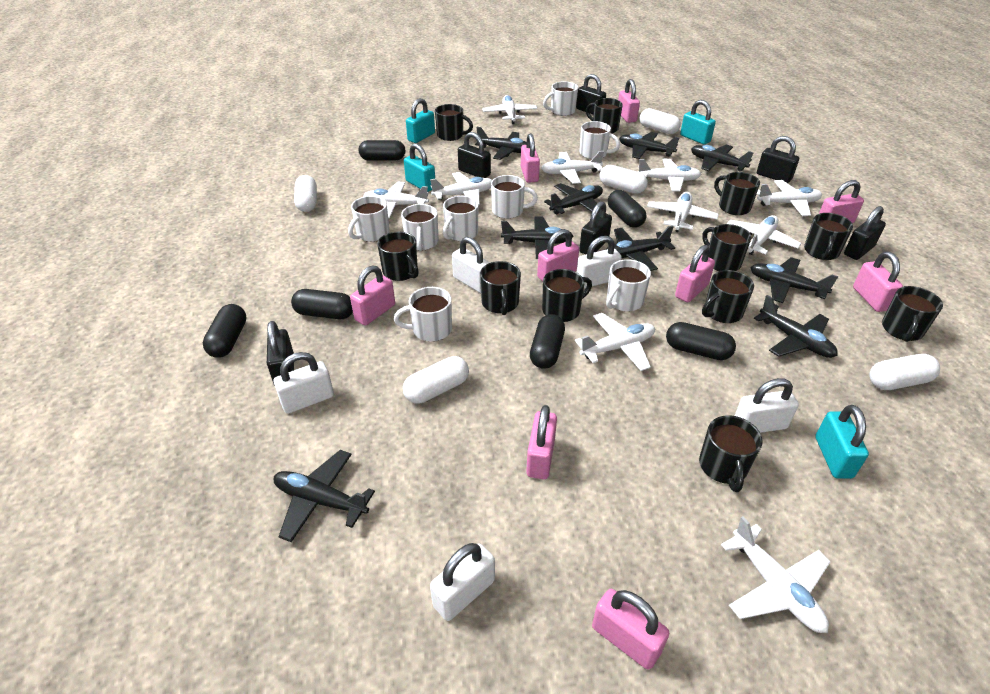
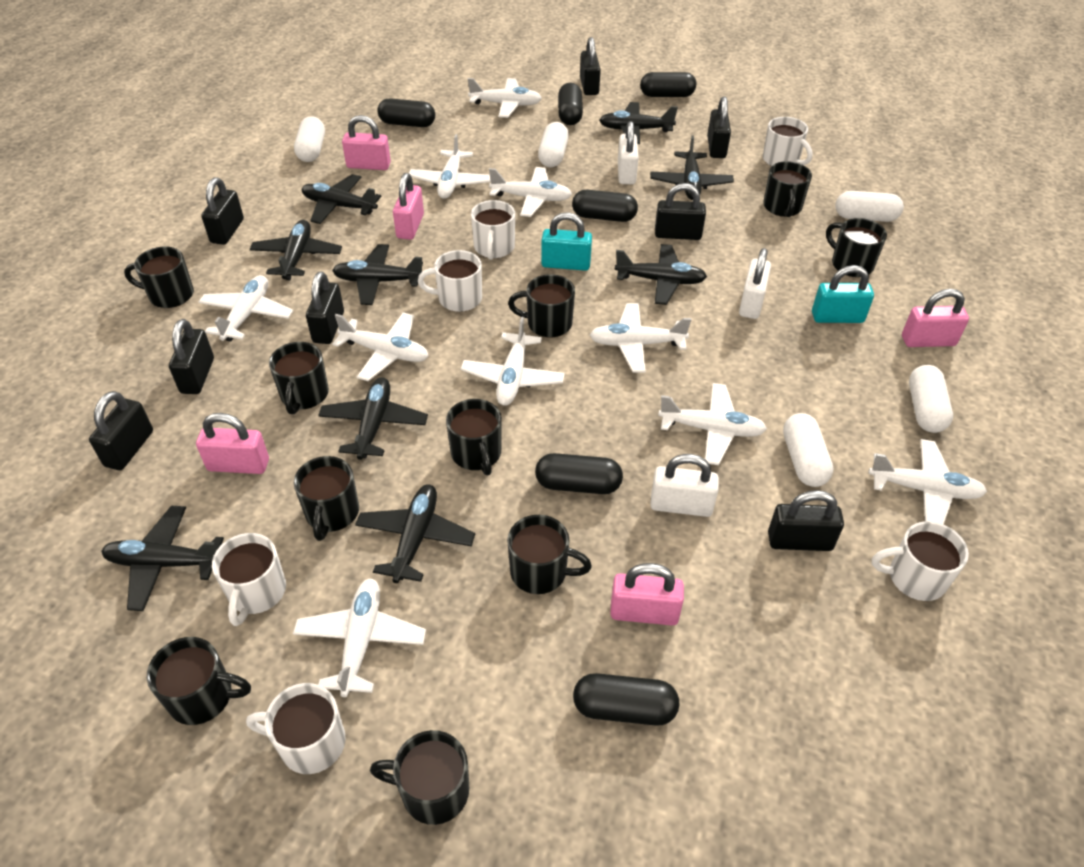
black mug: [377,232,419,281] [435,104,473,141] [480,261,521,315] [542,269,592,322] [586,98,623,134] [699,415,763,492] [702,224,751,271] [702,270,754,323] [714,172,760,215] [804,213,853,260] [882,286,943,342] = 11 -> [124,247,194,308] [147,637,251,725] [269,342,329,414] [294,456,359,541] [370,730,469,825] [446,399,502,475] [507,515,592,594] [508,274,575,337] [763,161,812,217] [826,218,887,277] = 10
black padlock: [267,321,294,386] [458,132,491,178] [576,74,606,115] [579,201,612,254] [757,136,799,183] [844,206,886,260] = 6 -> [89,391,153,470] [169,319,214,394] [201,177,244,245] [306,272,344,344] [580,37,601,95] [655,183,706,240] [707,97,731,158] [768,490,844,551] = 8
pink padlock: [350,265,395,326] [521,133,540,183] [526,405,557,479] [537,229,579,281] [592,589,670,670] [618,79,640,123] [675,245,715,302] [819,180,864,223] [853,252,903,312] = 9 -> [196,413,269,474] [342,115,391,170] [393,173,424,240] [610,563,684,626] [902,289,969,347] = 5
turquoise padlock: [404,143,435,192] [406,98,435,143] [680,100,716,145] [815,405,869,479] = 4 -> [541,212,592,271] [812,265,874,323] = 2
white mug: [348,196,389,242] [394,287,452,342] [401,204,438,251] [443,196,478,241] [491,175,538,219] [543,81,578,116] [580,121,620,159] [606,259,651,312] = 8 -> [212,533,286,626] [246,683,346,774] [418,250,482,312] [471,200,515,260] [763,117,812,166] [872,521,969,601] = 6
white padlock: [274,352,334,414] [430,543,495,621] [452,237,490,293] [577,236,622,288] [735,378,799,433] = 5 -> [618,121,638,184] [650,454,719,517] [739,248,771,319] = 3

